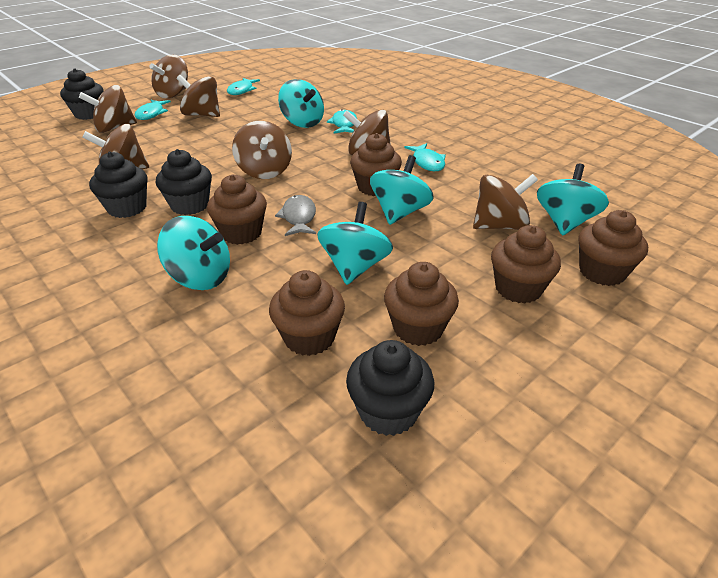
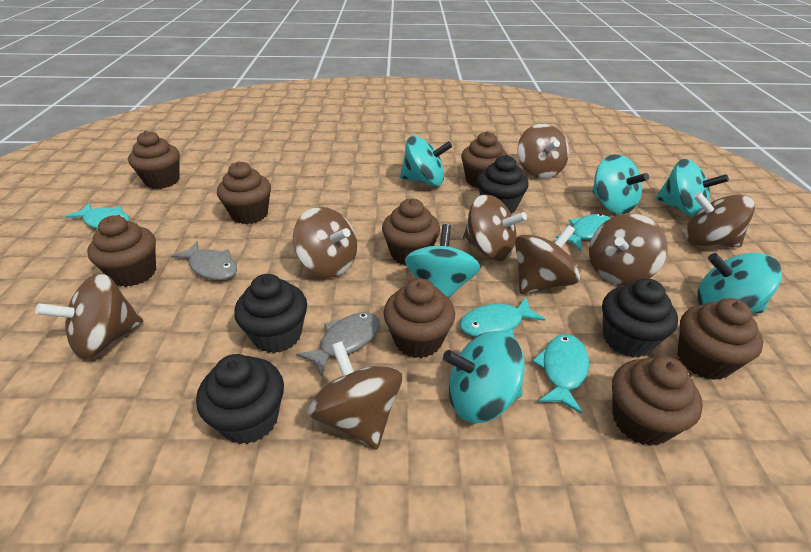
brown cupcake: [207,174,267,245] [269,270,345,356] [350,133,402,196] [384,262,459,346] [491,225,561,304] [579,210,648,286] = 6 -> [87,215,156,287] [128,131,180,189] [217,161,271,224] [382,198,440,266] [383,279,455,358] [461,131,508,188] [612,356,703,446] [677,298,763,380] = 8
brown spinning top: [79,85,137,133] [82,124,149,169] [150,55,188,98] [177,75,220,117] [232,121,292,179] [343,109,391,155] [473,174,538,230] = 7 -> [36,273,143,359] [293,207,357,277] [308,341,402,449] [463,194,527,261] [515,225,580,294] [518,124,569,178] [589,214,668,285] [685,192,755,247] = 8
grey fish: [275,195,316,236] = 1 -> [171,241,237,280] [296,312,380,377] = 2
turquoise spinning top: [157,216,230,290] [278,79,324,128] [317,202,393,285] [370,155,434,225] [537,164,609,236] = 5 -> [400,136,452,186] [405,224,481,298] [443,331,525,423] [592,154,649,214] [655,159,729,217] [697,253,782,313] = 6

